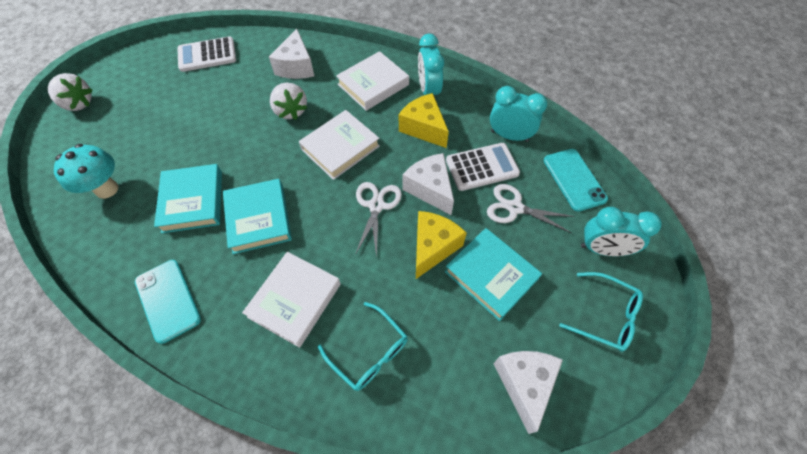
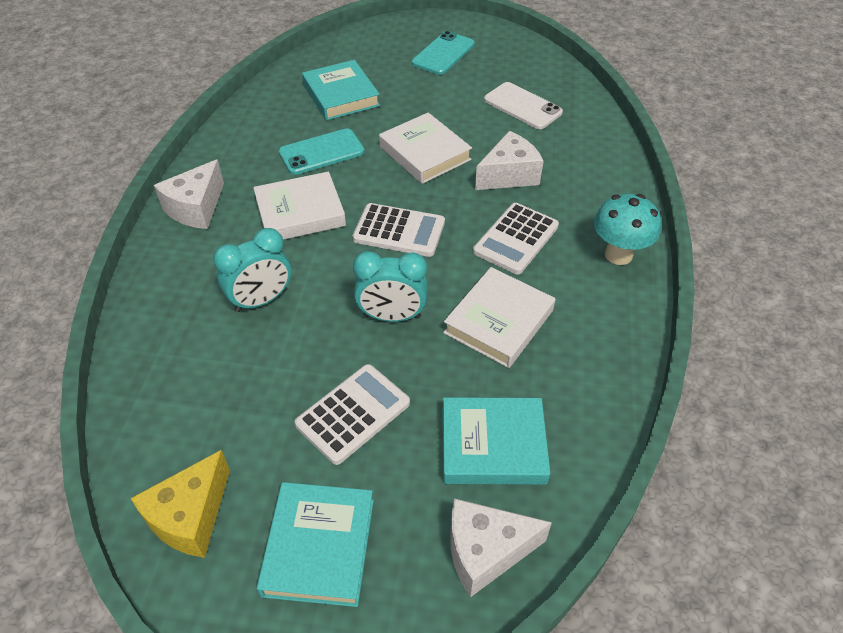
turquoise clock: [418,34,444,95] [490,86,547,142] [581,207,661,256] = 3 -> [213,228,291,312] [353,251,428,322] = 2
turquoise glasses: [318,302,408,391] [559,272,643,352] = 2 -> none = 0
white calculator: [177,36,236,72] [446,143,520,191] = 2 -> [295,364,410,465] [353,203,445,257] [473,203,559,275] = 3
white phone: none = 0 -> [484,82,563,129] = 1
white scissors: [355,182,402,257] [487,184,575,233] = 2 -> none = 0
white strawberry: [48,73,93,111] [270,83,308,120] = 2 -> none = 0
yellow cheese: [399,93,449,148] [416,211,467,279] = 2 -> [131,450,230,558] = 1

